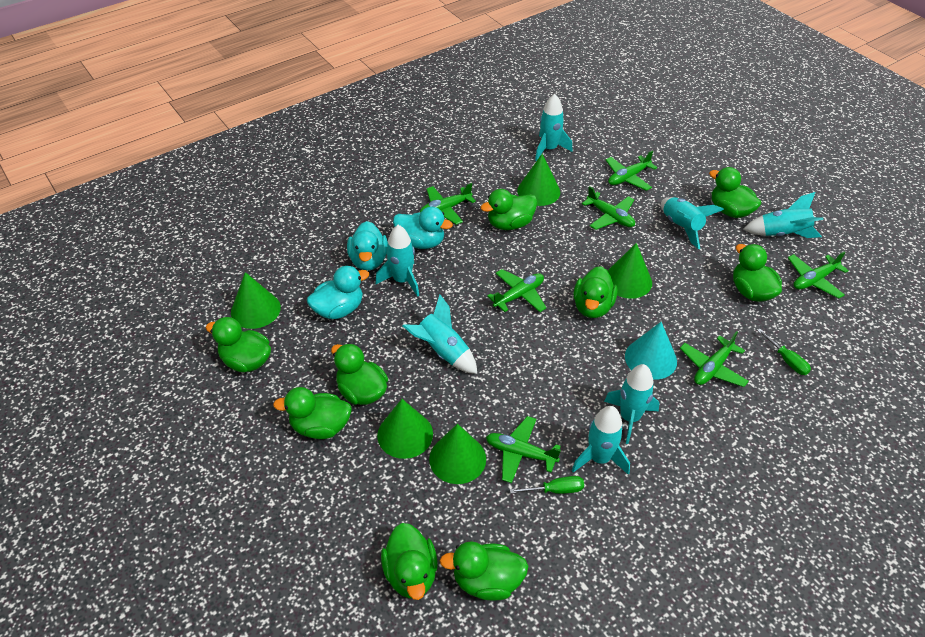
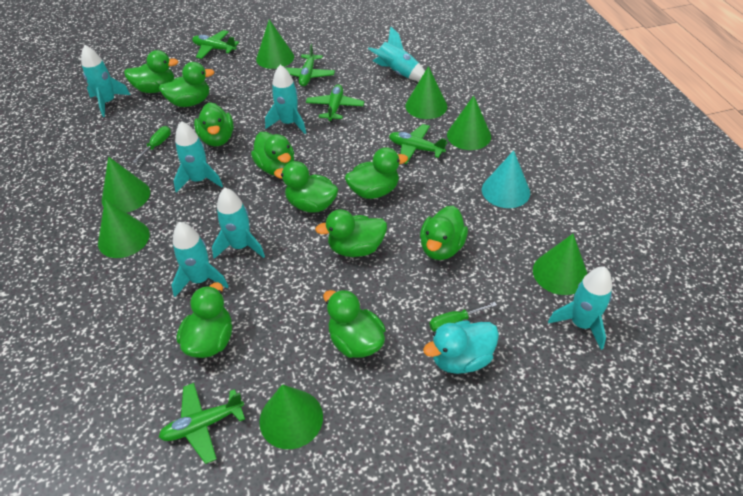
green cone: [231,272,281,329] [377,399,433,459] [429,424,486,484] [517,154,560,206] [608,243,652,299] = 5 -> [98,199,150,258] [102,157,150,213] [256,20,294,69] [259,384,323,449] [406,66,447,119] [447,96,491,150] [533,234,587,295] = 7
green duck: [206,317,271,372] [273,387,352,439] [331,343,388,405] [381,523,438,600] [440,541,529,601] [481,189,537,230] [573,266,617,318] [709,167,761,218] [733,244,782,302] = 9 -> [124,50,179,93] [159,62,215,107] [177,282,232,358] [194,102,234,146] [251,132,294,176] [274,161,338,213] [315,209,387,257] [323,289,385,358] [345,147,408,199] [420,206,468,260] = 10
green plane: [420,183,476,225] [486,416,561,483] [487,269,546,312] [582,186,635,230] [606,150,657,191] [680,331,749,387] [788,251,849,299] = 7 -> [159,383,245,464] [192,30,239,59] [284,44,335,86] [306,84,364,122] [389,124,448,164] = 5
turquoise duck: [307,266,369,319] [347,221,388,271] [393,206,453,249] = 3 -> [423,320,499,374] = 1

